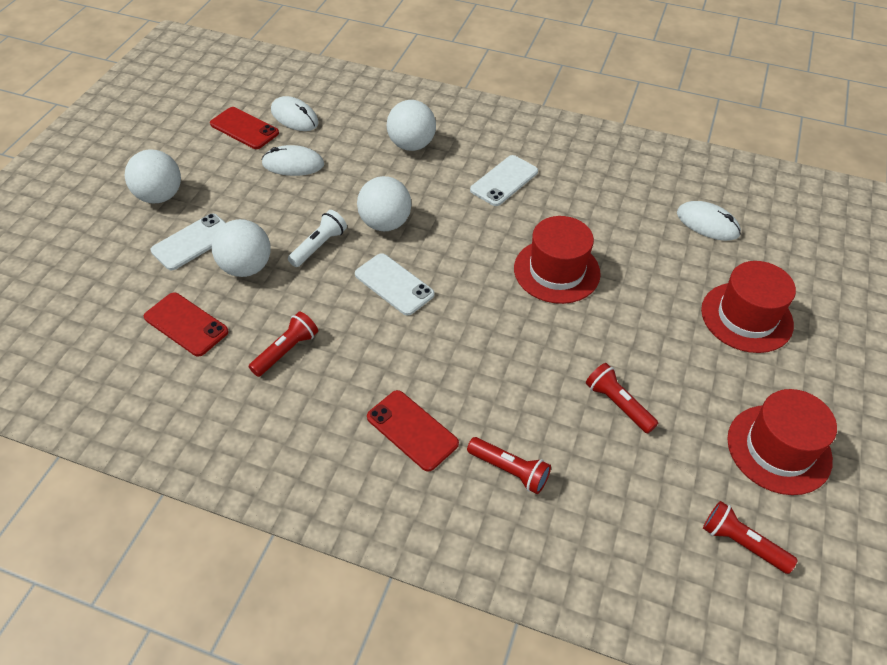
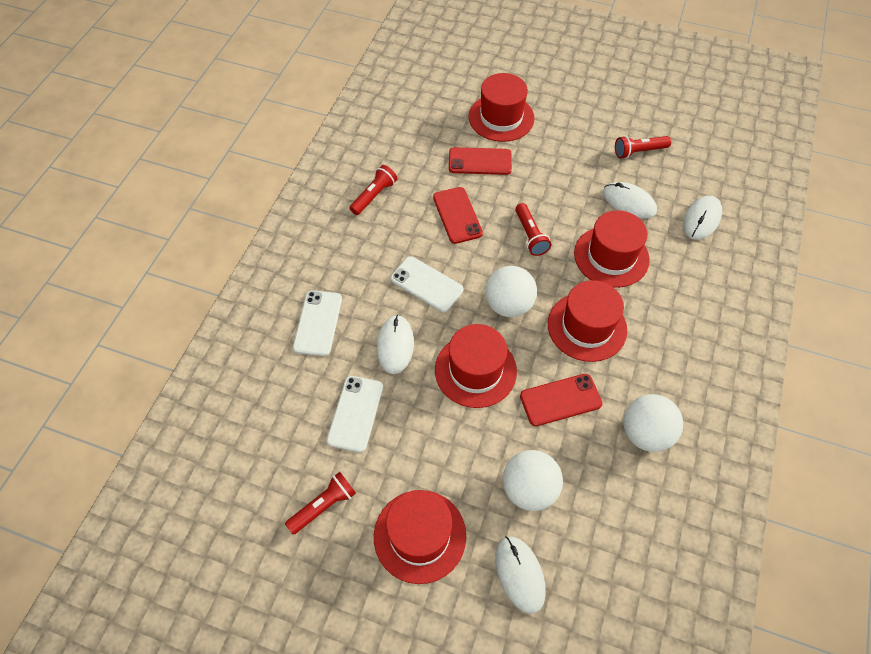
red hat: [514,216,601,304] [701,261,796,353] [727,389,837,495] = 3 -> [374,490,466,584] [435,324,517,408] [468,73,535,142] [548,280,627,362] [574,210,650,288] = 5
white ball: [125,150,181,203] [212,219,271,277] [357,176,411,231] [387,100,436,151] = 4 -> [485,266,537,317] [503,450,563,511] [623,394,683,452] = 3
white flashlight: [288,210,347,267] = 1 -> none = 0
white mouse: [261,145,324,176] [271,96,319,131] [677,201,741,241] = 3 -> [377,315,414,374] [495,536,546,614] [603,182,657,218] [683,195,722,240] = 4

